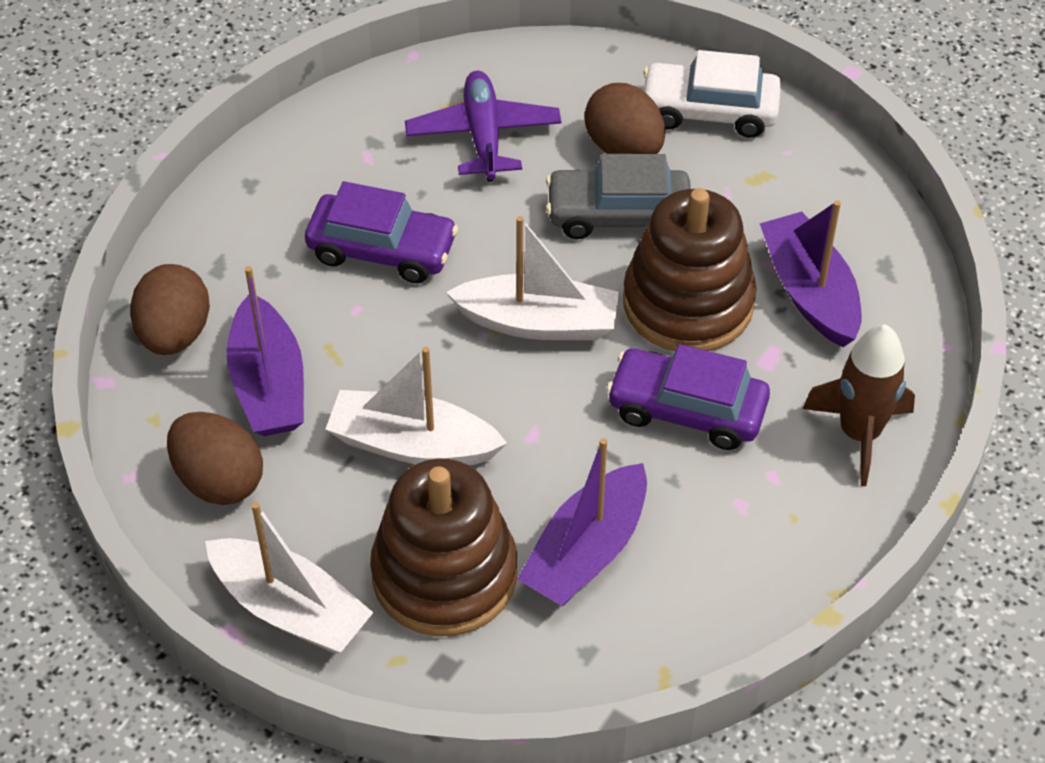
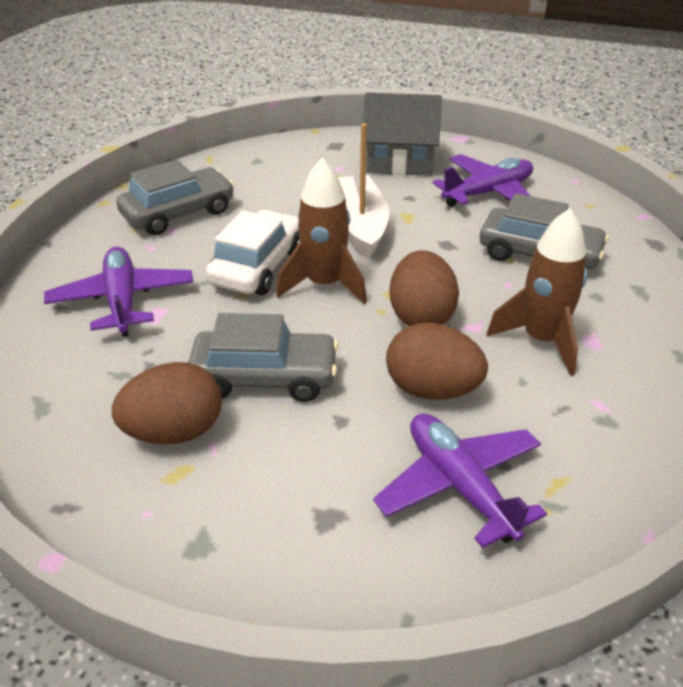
brown rocket: [803,325,915,486] = 1 -> [276,158,367,304] [486,208,587,376] = 2
brown stacking toy: [370,459,517,637] [623,188,757,351] = 2 -> none = 0
grey car: [546,154,691,239] = 1 -> [116,160,234,235] [188,313,339,402] [480,193,609,269] = 3
grey house: none = 0 -> [363,93,442,176] = 1
purple boat: [227,266,304,436] [517,438,647,606] [760,200,862,347] = 3 -> none = 0
purple car: [305,181,458,283] [606,344,770,450] = 2 -> none = 0
purple plane: [405,71,561,182] = 1 -> [44,247,194,337] [373,413,547,548] [433,154,533,207] = 3
white boat: [205,502,373,654] [325,347,507,465] [446,216,619,340] = 3 -> [338,123,389,259] = 1

